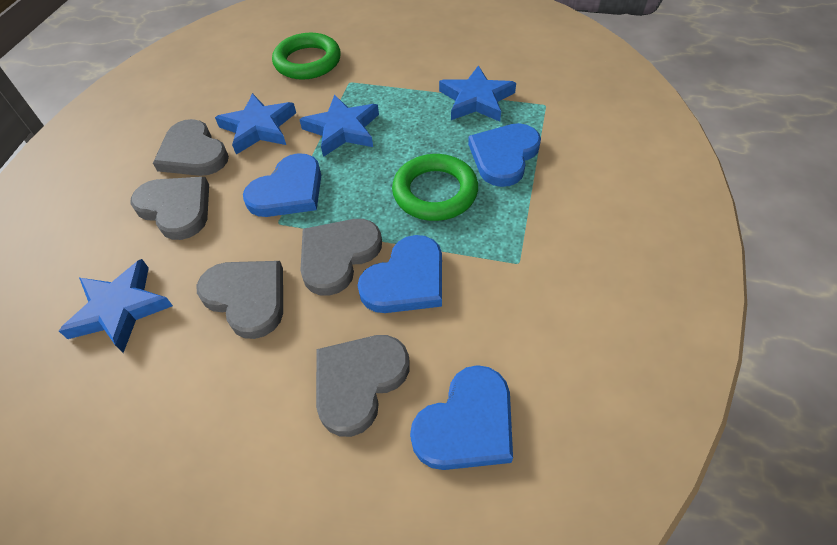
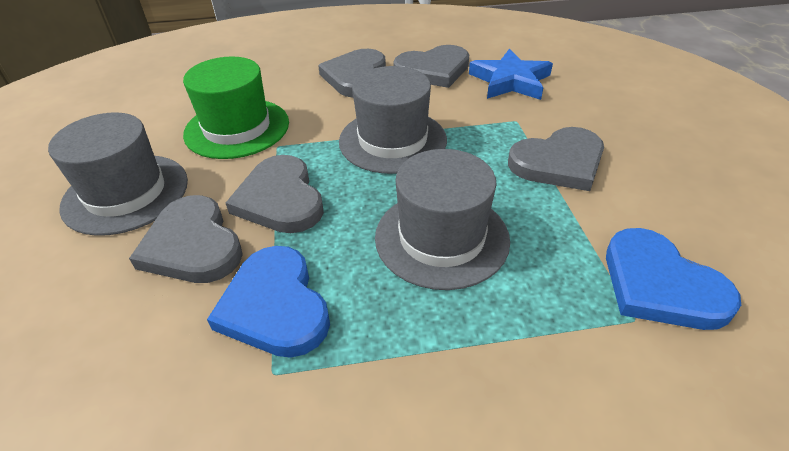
blue heart: [243,153,321,217] [357,235,442,313] [410,365,513,470] [468,123,541,187] = 4 -> [207,246,330,358] [606,228,741,330] = 2
blue star: [59,259,173,353] [215,93,296,155] [299,95,379,157] [439,66,516,122] = 4 -> [469,49,553,100] = 1
green hat: none = 0 -> [183,56,289,159] = 1
green ring: [272,33,341,80] [392,154,478,221] = 2 -> none = 0
grey hat: none = 0 -> [48,112,188,236] [339,66,447,174] [375,149,510,290] = 3

